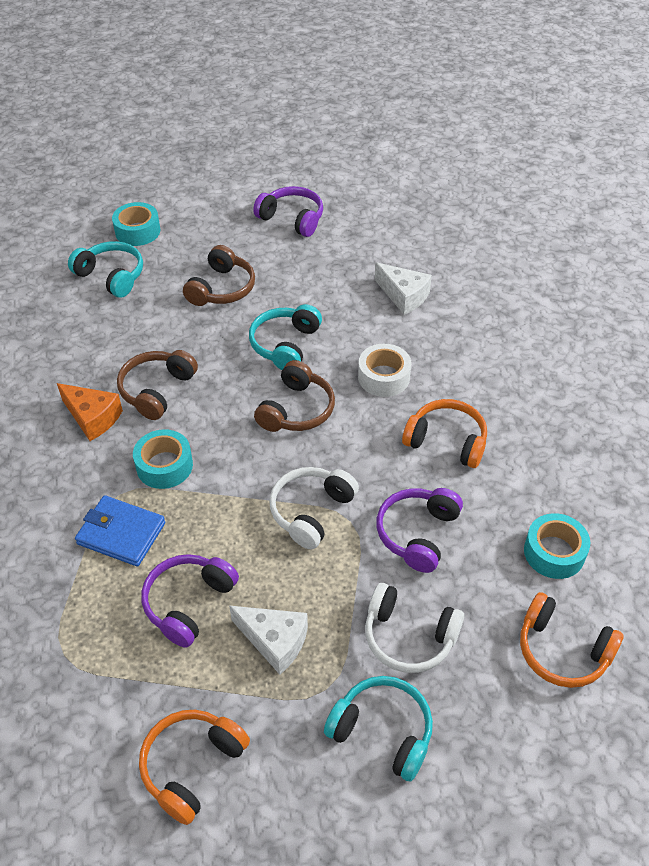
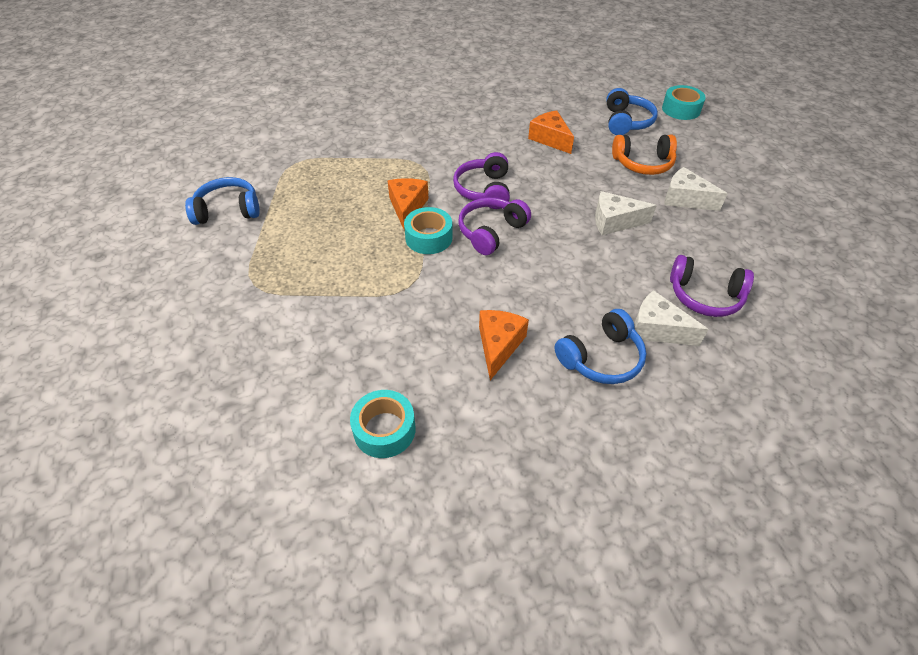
blue headphones: none = 0 -> [185,177,260,225] [555,309,647,384] [606,88,658,135] = 3
blue wallet: [75,495,165,566] = 1 -> none = 0
brown headphones: [117,350,198,420] [183,245,255,306] [254,360,335,432] = 3 -> none = 0
orange cheese: [57,383,123,441] = 1 -> [388,178,429,231] [479,310,529,380] [528,110,574,154] = 3
orange headphones: [139,710,250,825] [402,399,487,468] [520,592,624,688] = 3 -> [612,135,677,175] = 1
turquoise headphones: [68,241,143,298] [249,304,322,370] [324,676,433,781] = 3 -> none = 0
white cheese: [229,606,308,675] [375,262,432,315] = 2 -> [595,191,657,235] [634,290,709,346] [665,167,728,211] = 3
white headphones: [269,467,359,549] [365,583,464,673] = 2 -> none = 0
white tape: [358,344,411,397] = 1 -> none = 0

